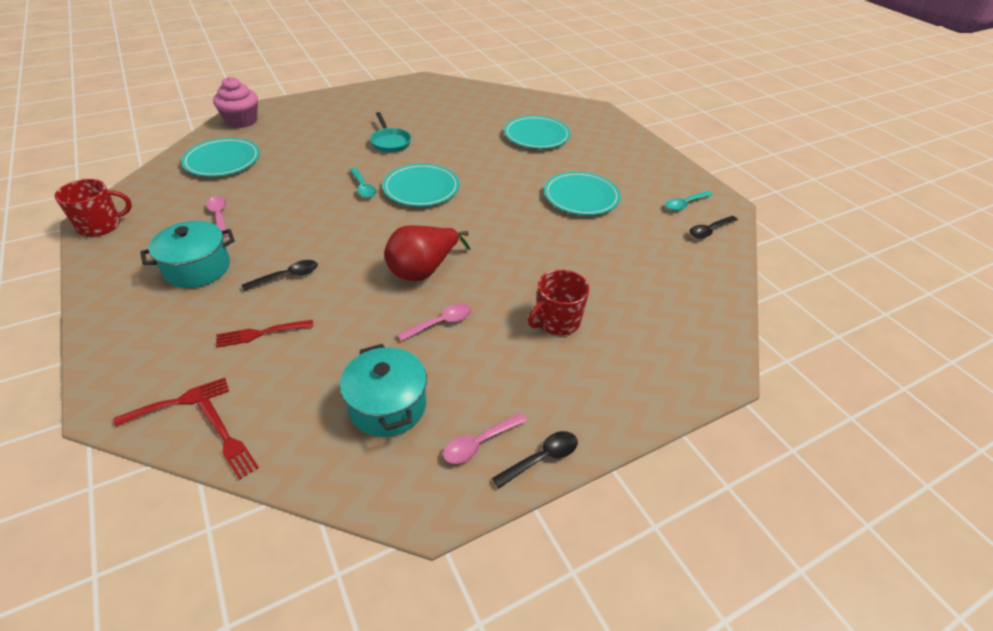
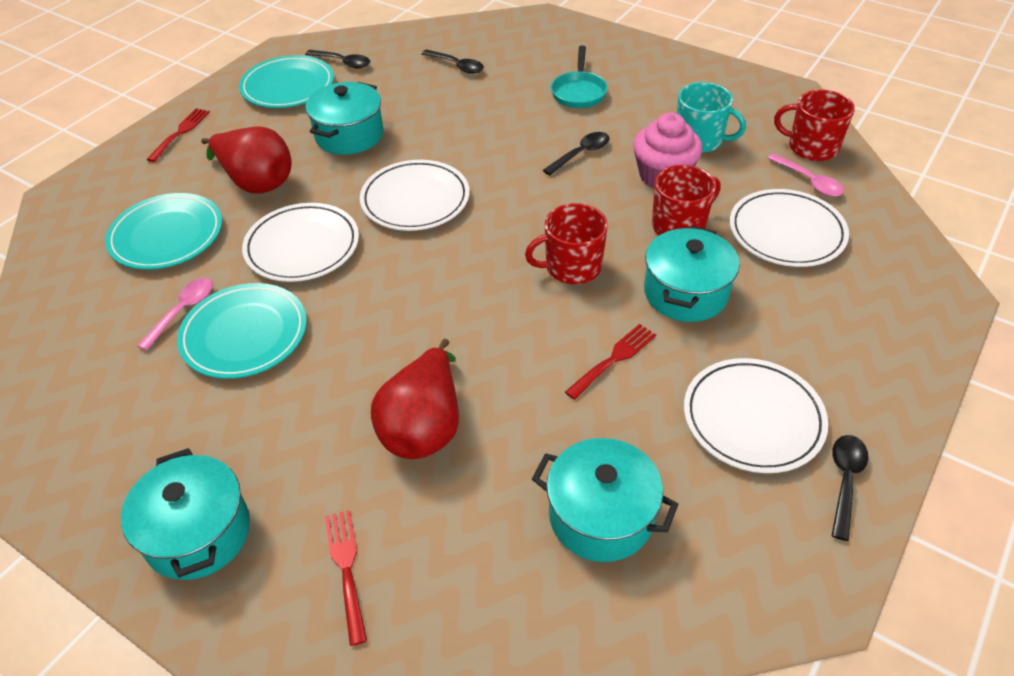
black spoon: [242,260,318,291] [492,431,578,488] [689,216,738,239] = 3 -> [305,50,370,69] [421,49,484,74] [543,132,610,175] [832,435,868,541] = 4
pink spoon: [206,197,228,238] [397,304,472,341] [443,413,527,464] = 3 -> [137,278,213,351] [768,153,844,197] = 2
red mug: [54,179,132,237] [528,269,589,335] = 2 -> [525,203,608,284] [652,165,721,235] [774,90,855,161] = 3
red pear: [384,225,471,281] = 1 -> [201,127,292,193] [371,339,459,459] = 2
turquoise mug: none = 0 -> [677,82,746,153] = 1
turquoise plate: [181,138,260,177] [383,164,459,207] [504,116,571,149] [544,172,621,215] = 4 -> [105,193,222,270] [177,283,307,379] [239,55,334,108] = 3
turquoise pot: [140,221,235,288] [340,344,427,437] = 2 -> [121,448,250,580] [305,82,383,155] [532,438,678,562] [644,226,740,322] = 4
turquoise spoon: [350,168,376,198] [665,191,713,211] = 2 -> none = 0
white plate: none = 0 -> [242,203,359,282] [360,160,470,231] [684,358,828,473] [730,189,849,267] = 4

